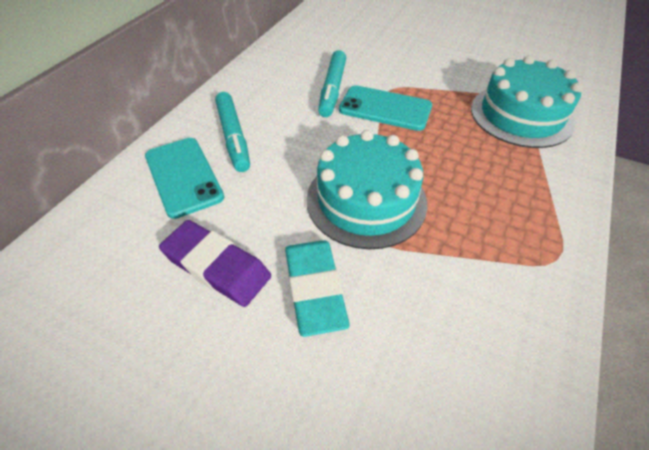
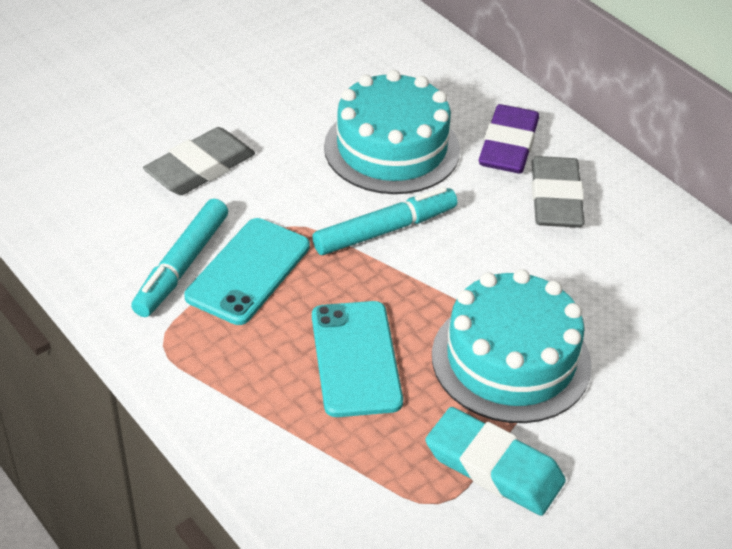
grey eraser: none = 0 -> [143,127,255,195] [532,156,585,228] = 2

